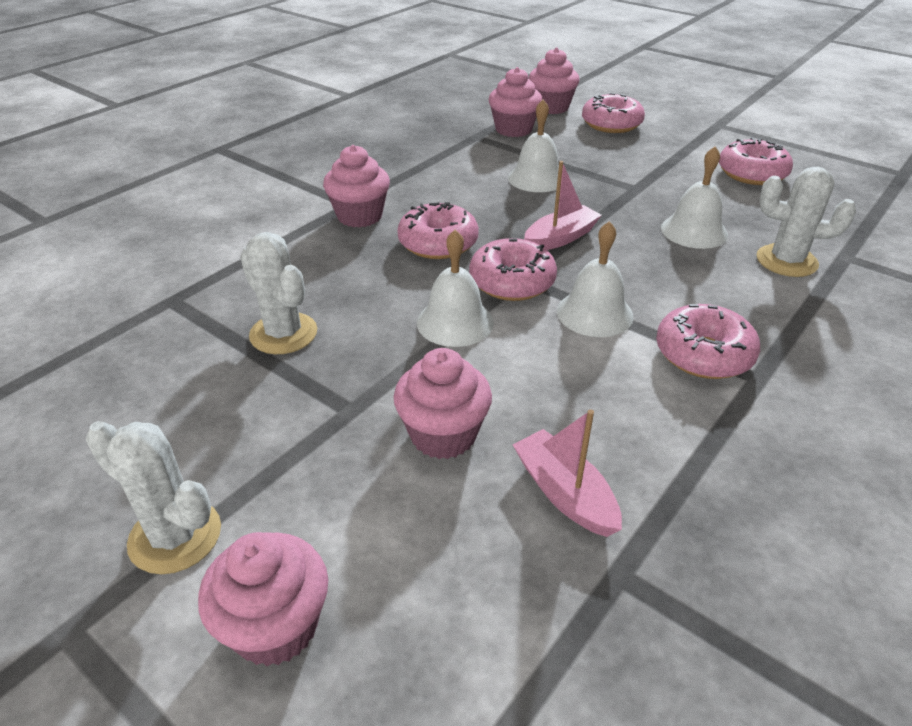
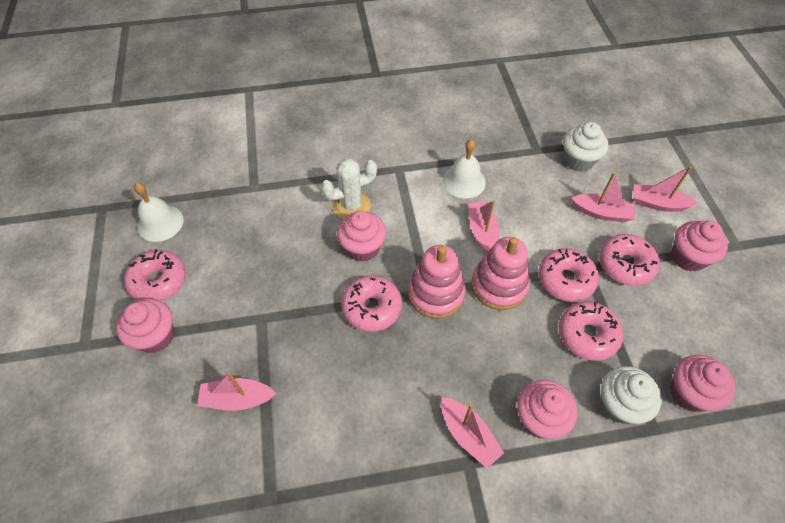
pink boat: [513,409,622,537] [524,161,602,250] = 2 -> [197,372,277,411] [441,397,504,468] [468,200,500,253] [571,172,636,222] [634,166,698,212] = 5
pink stacking toy: none = 0 -> [408,245,466,319] [471,237,530,310] = 2
white bell: [417,230,494,347] [508,99,559,192] [557,221,634,337] [661,147,728,249] = 4 -> [134,183,184,242] [443,139,486,198] = 2
white cactus: [86,421,221,574] [240,232,317,354] [757,167,856,277] = 3 -> [321,159,377,219] = 1
white cupcake: none = 0 -> [563,122,608,172] [600,366,662,424] = 2

